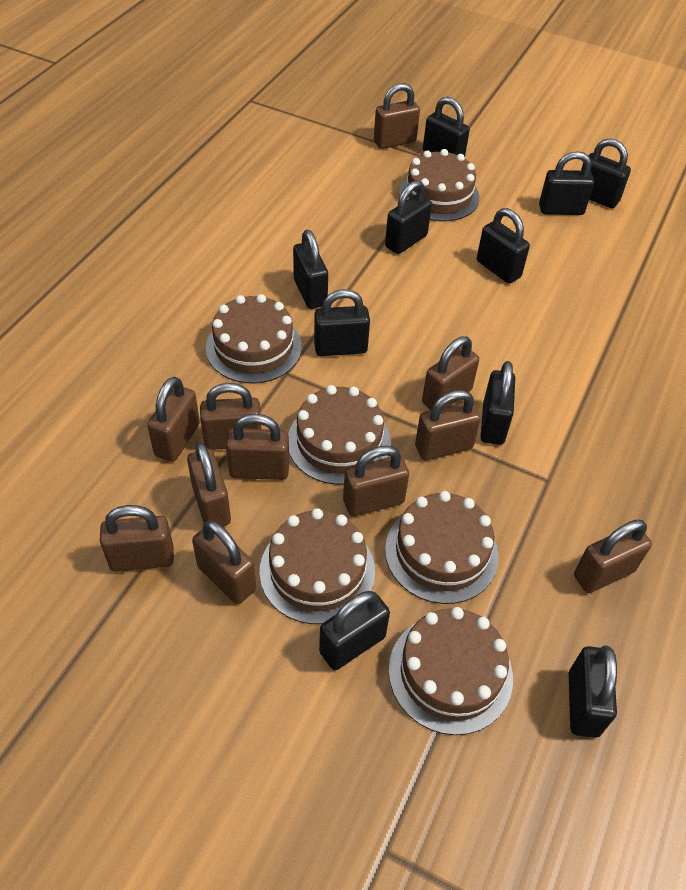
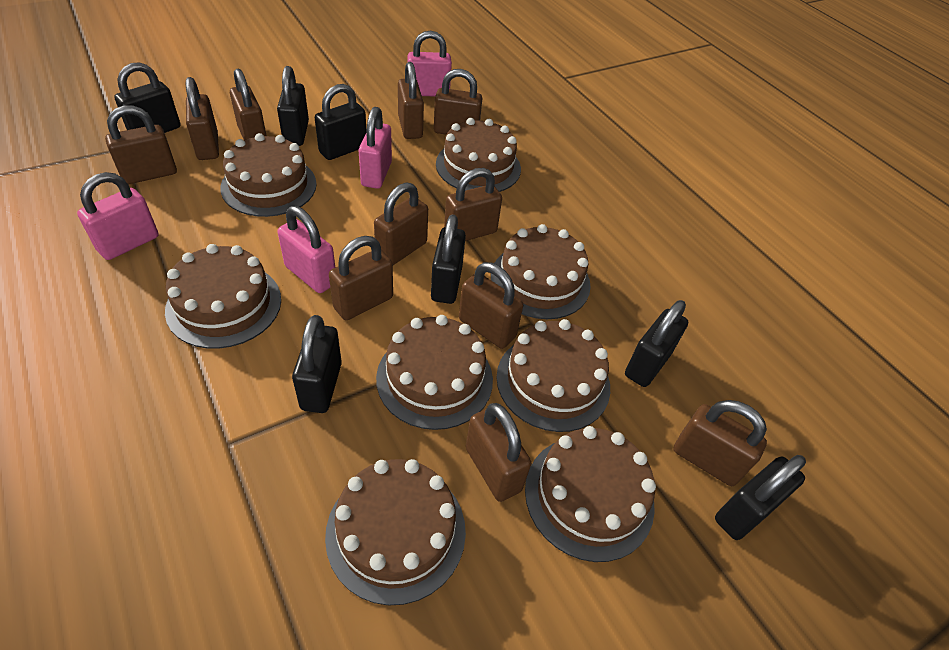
black padlock: [293,230,328,309] [314,289,370,356] [319,591,390,670] [385,180,432,254] [423,97,470,156] [477,208,530,284] [480,361,515,445] [539,151,594,215] [569,645,617,738] [581,138,631,208] = 10 -> [114,62,181,133] [277,66,309,146] [292,315,342,413] [315,84,367,160] [431,215,466,304] [625,300,688,387] [715,455,806,540] = 7
brown cake: [206,294,302,383] [260,508,375,624] [288,385,391,485] [385,491,499,604] [389,607,513,735] [399,149,480,221] = 6 -> [165,244,281,349] [220,133,317,217] [325,459,466,605] [376,315,493,430] [436,118,521,192] [491,224,591,319] [497,319,610,432] [525,426,656,562] = 8
pink padlock: none = 0 -> [77,172,159,260] [278,206,335,293] [359,107,392,189] [408,31,452,96] = 4

